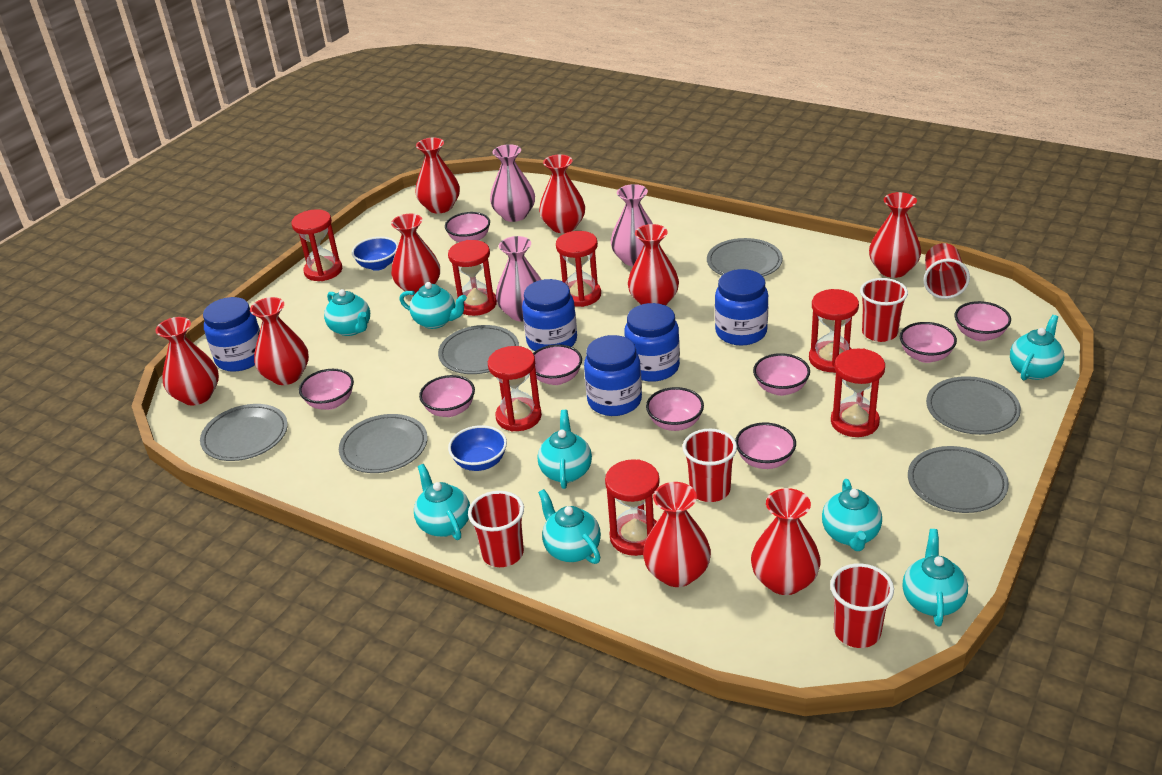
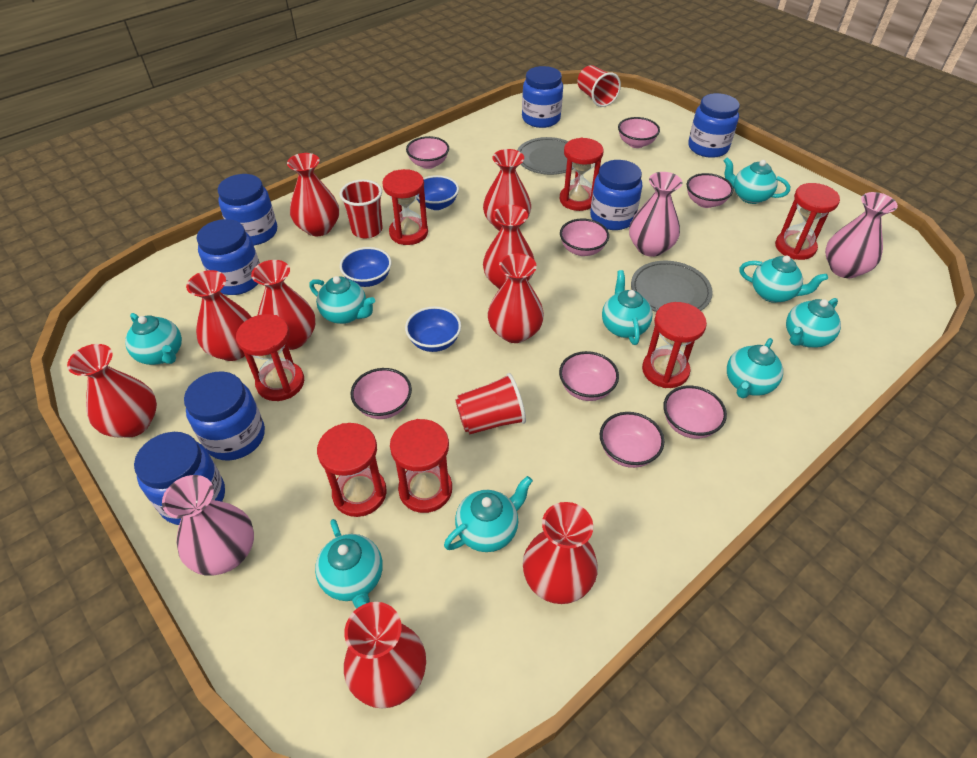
blue bowl: [352,237,398,271] [448,425,507,471] = 2 -> [340,247,392,287] [405,306,461,352] [417,175,459,210] = 3
blue jar: [203,297,260,372] [522,279,577,351] [584,335,642,416] [624,303,680,382] [715,269,768,346] = 5 -> [134,432,225,525] [184,371,265,461] [197,219,260,295] [218,174,277,245] [522,66,563,128] [590,160,642,230] [688,93,740,158] = 7
grey plate: [200,404,288,461] [339,414,427,473] [438,325,519,374] [707,238,783,277] [908,446,1009,513] [926,376,1021,435] = 6 -> [517,137,573,175] [631,261,713,312] = 2
pink bowl: [299,369,354,410] [419,375,475,417] [445,212,490,242] [533,344,582,385] [646,387,704,431] [735,422,796,469] [753,353,810,396] [900,322,957,363] [955,301,1011,341] = 9 -> [351,368,412,419] [406,136,449,169] [559,351,619,401] [560,219,609,256] [600,412,664,468] [618,117,660,148] [663,386,727,439] [687,173,733,208] = 8
red cup: [468,491,524,567] [682,429,737,502] [830,563,894,648] [860,278,908,342] [923,243,970,299] = 5 -> [339,180,383,238] [455,373,526,434] [578,65,621,107] = 3
turquoise teapot: [324,289,370,336] [399,282,467,329] [414,464,470,540] [538,410,592,489] [538,489,601,564] [822,479,882,551] [903,529,968,626] [1010,315,1064,380] = 8 -> [125,313,182,365] [309,276,375,324] [315,519,383,609] [444,476,533,552] [602,270,653,345] [724,157,790,204] [727,338,783,398] [740,256,828,303] [786,298,841,348] = 9

